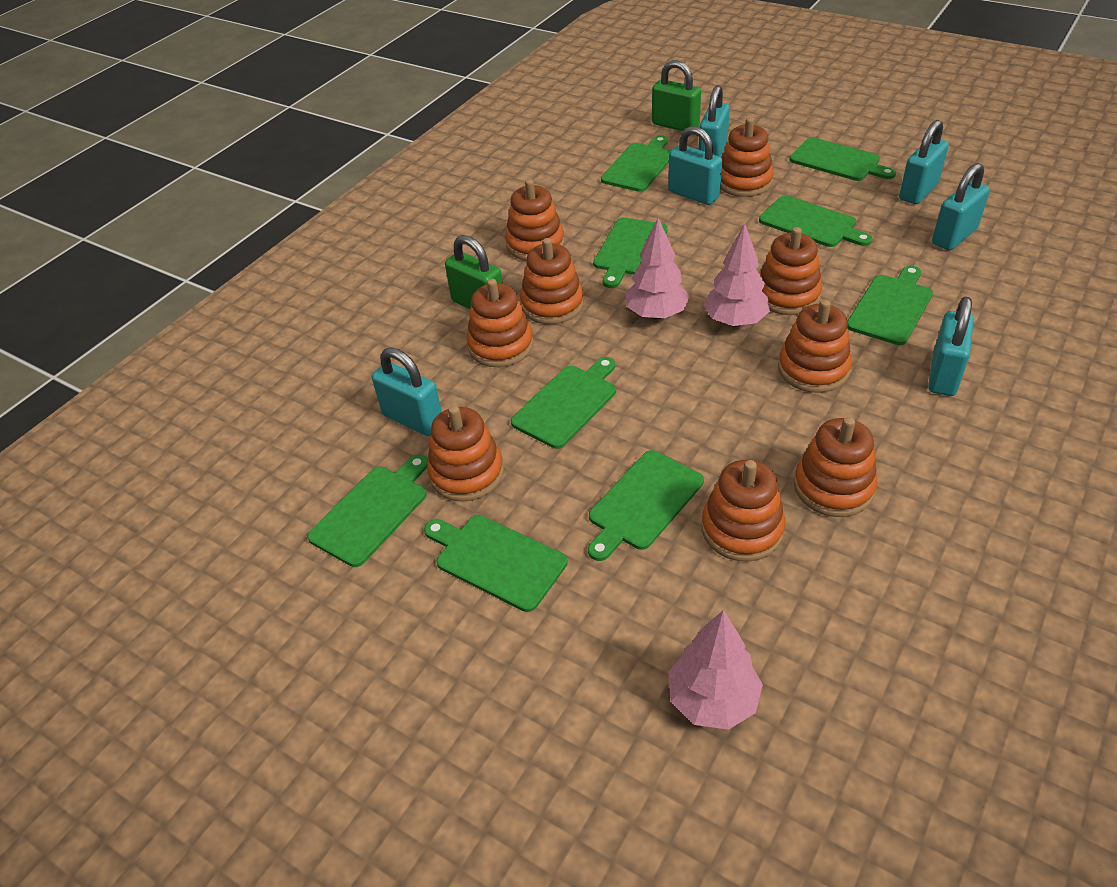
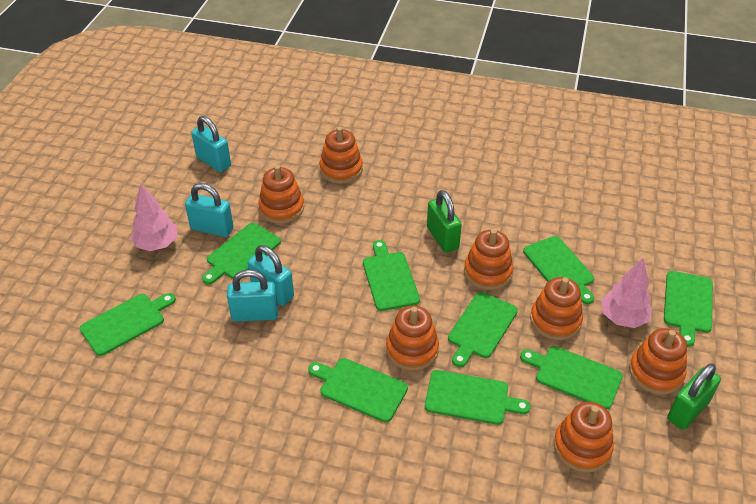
orange stacking toy: [427,405,504,502] [466,279,534,367] [505,179,565,261] [520,238,584,324] [702,460,785,562] [720,117,774,197] [760,227,822,315] [778,299,852,393] [794,417,878,517] = 9 -> [258,165,304,224] [319,127,363,184] [386,306,439,371] [464,229,513,290] [530,277,583,340] [554,402,614,473] [629,328,687,395] = 7
pink tree: [626,218,690,319] [668,610,763,730] [703,223,770,327] = 3 -> [131,184,177,251] [601,258,652,328] = 2
turquoise padlock: [372,347,442,436] [668,126,722,205] [698,85,730,157] [899,120,949,204] [928,297,974,396] [932,163,990,250] = 6 -> [185,183,233,237] [191,116,231,172] [227,269,278,322] [248,245,294,306] = 4

